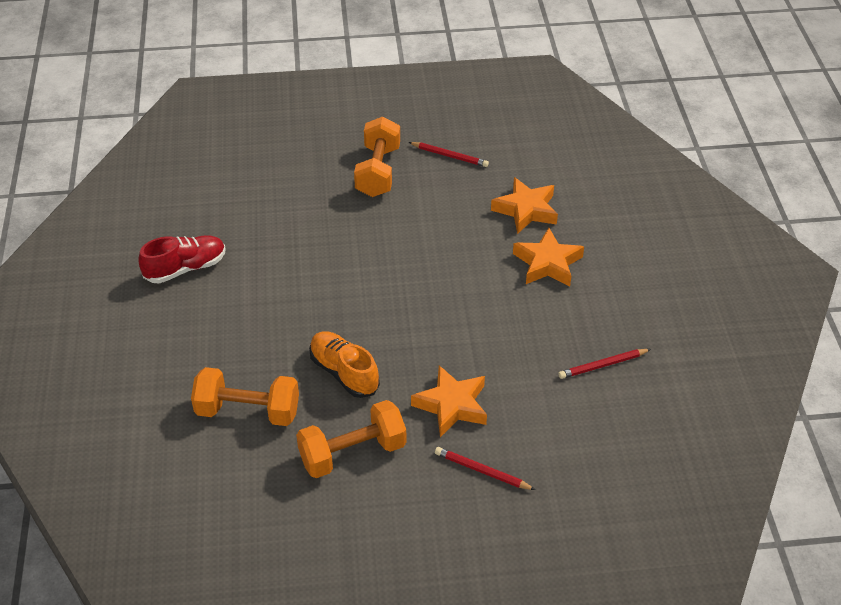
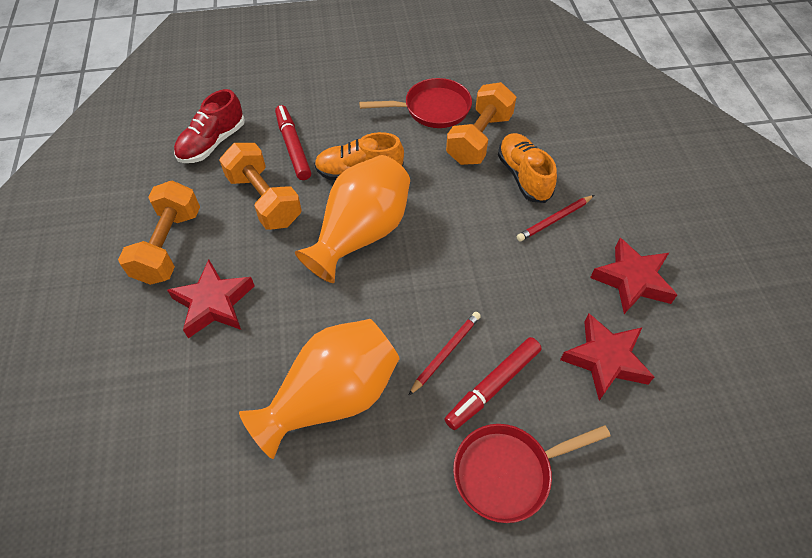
orange shoe: [309,331,380,398] = 1 -> [314,132,404,180] [498,133,557,203] = 2
orange star: [411,365,487,437] [491,177,558,234] [513,228,584,286] = 3 -> none = 0
orange vase: none = 0 -> [239,319,400,459] [295,155,410,283] = 2
red marker: none = 0 -> [275,105,311,180] [445,337,541,430] = 2
red pan: none = 0 -> [359,78,472,128] [453,424,610,523] = 2
red pencil: [409,142,489,167] [435,447,535,490] [558,349,651,379] = 3 -> [408,312,481,396] [517,195,594,241] = 2
red star: none = 0 -> [167,260,255,338] [560,314,654,401] [590,238,677,314] = 3

